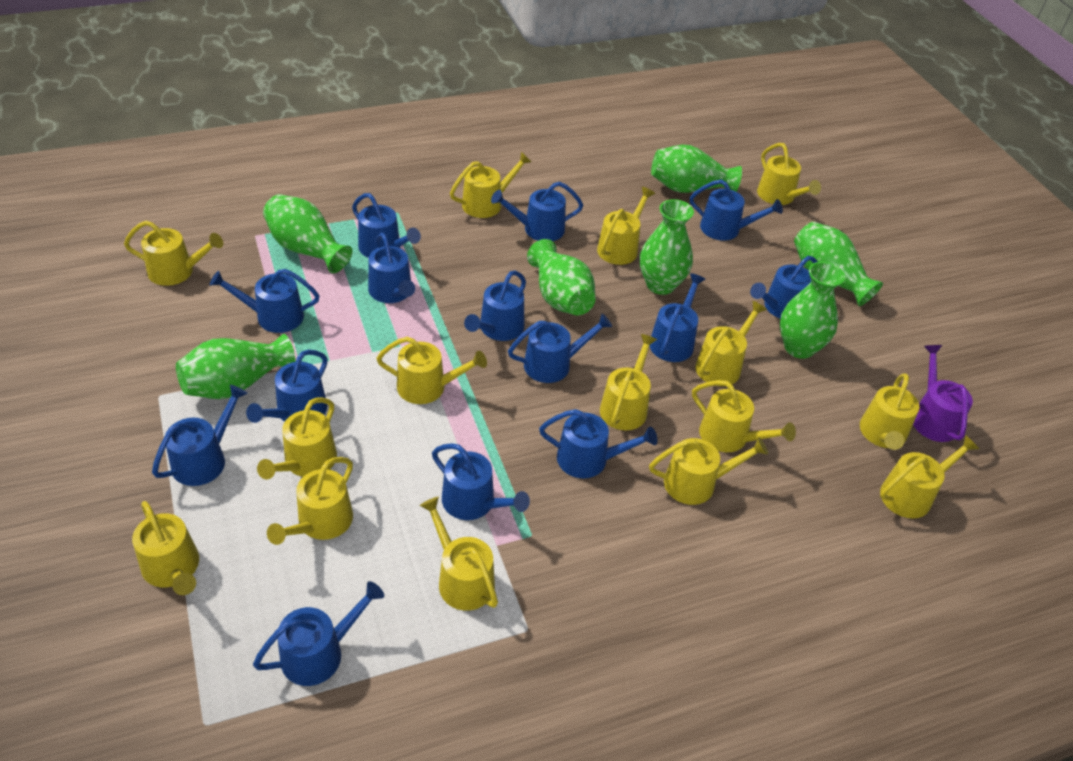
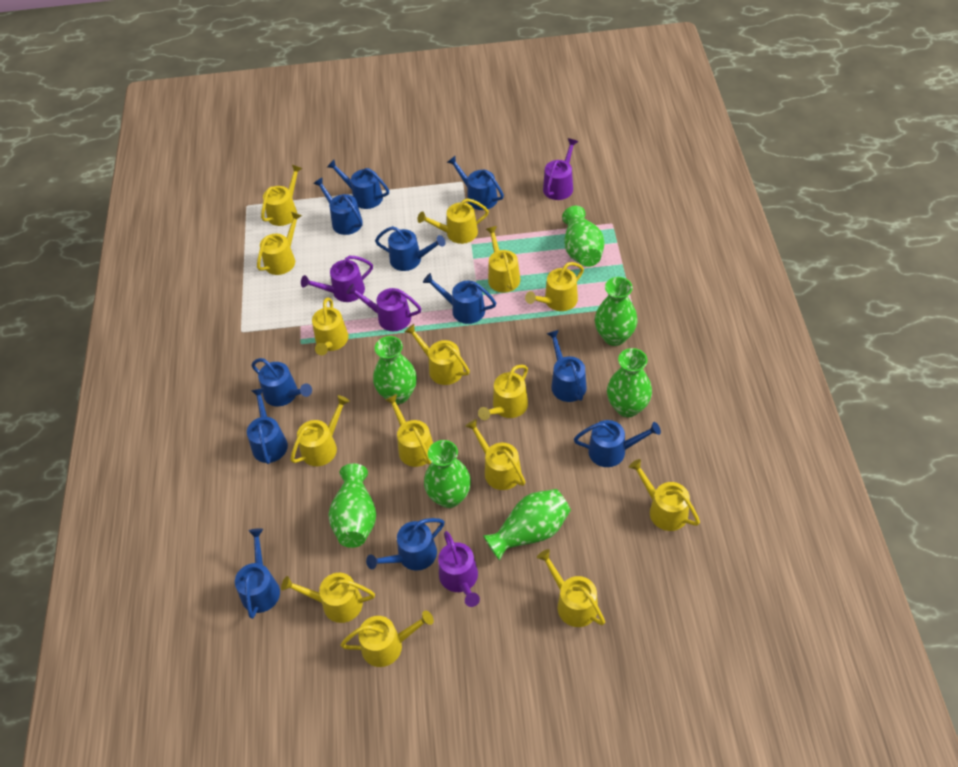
blue watering can: [152,385,248,486] [210,269,320,333] [246,349,327,423] [253,581,384,686] [352,193,421,258] [368,233,415,303] [432,443,530,520] [464,271,526,341] [491,182,583,241] [508,313,612,383] [539,409,658,478] [649,273,705,362] [690,179,783,241] [750,256,818,319] = 14 -> [235,528,280,619] [247,388,288,464] [251,358,312,406] [313,177,363,235] [327,160,389,209] [366,518,444,571] [375,226,445,271] [423,273,496,324] [447,156,504,210] [546,330,587,402] [574,420,661,467] = 11
purple watering can: [913,345,973,442] = 1 -> [301,256,373,302] [346,284,421,331] [438,531,480,607] [543,138,578,200] = 4

